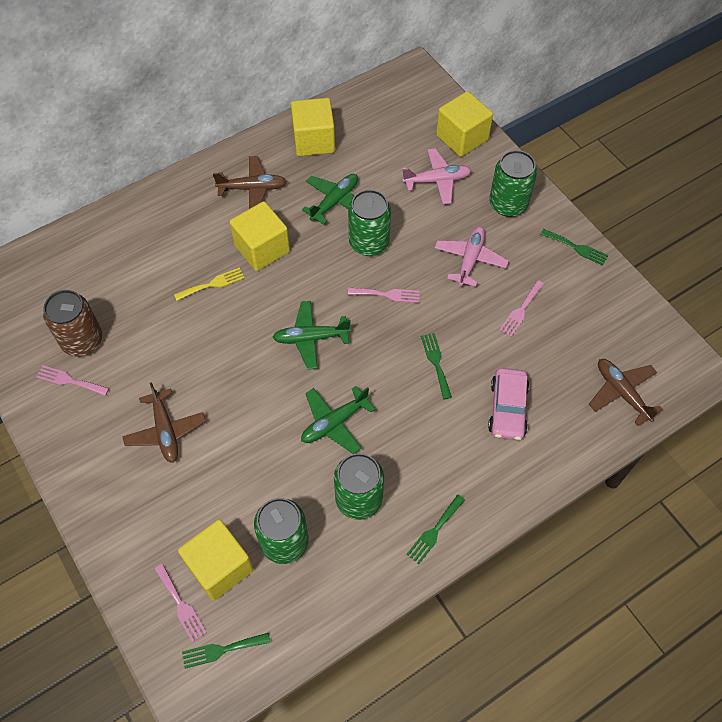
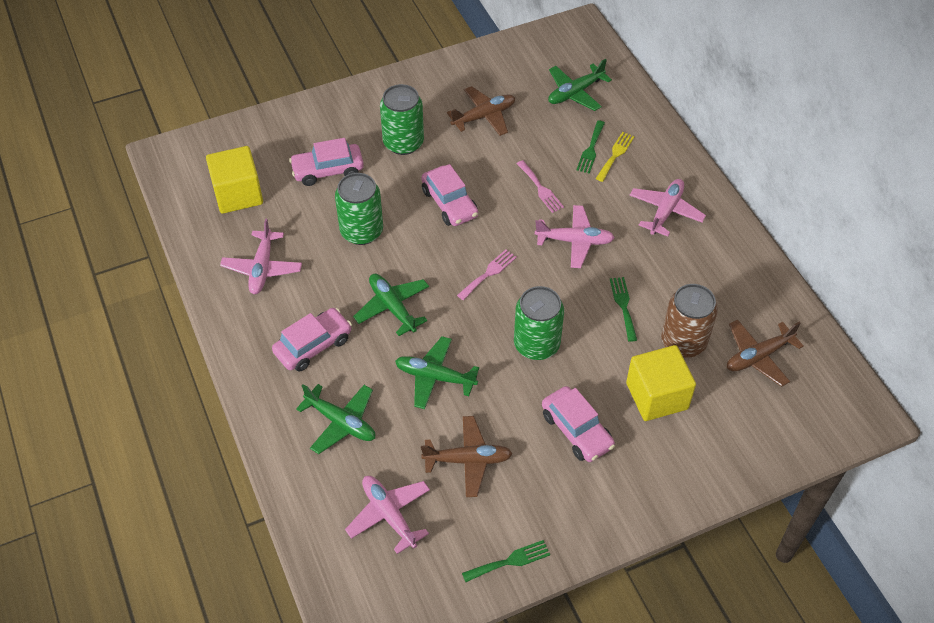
green can: [254,498,309,564] [334,453,384,520] [348,190,391,256] [489,150,537,217] = 4 -> [335,173,383,245] [380,84,424,155] [514,286,564,360] = 3
green fork: [182,633,270,669] [406,494,465,564] [421,333,452,399] [540,229,608,265] = 4 -> [462,540,550,582] [576,121,605,174] [610,277,637,342] = 3
green plane: [272,301,351,370] [301,386,376,454] [302,174,358,225] = 3 -> [296,384,375,454] [353,274,429,336] [395,336,479,409] [548,59,612,111] = 4
pink car: [488,368,529,440] = 1 -> [272,308,352,372] [289,138,364,186] [421,164,478,226] [542,386,615,462] = 4
pink fork: [36,365,109,396] [154,564,207,642] [348,288,420,303] [499,280,544,337] = 4 -> [457,250,517,300] [517,160,564,213] = 2
pink plane: [402,148,472,204] [435,226,509,287] = 2 -> [220,219,302,294] [345,476,430,554] [535,205,615,268] [629,179,706,236] = 4
yellow cube: [178,520,254,601] [230,201,290,271] [291,98,335,156] [436,91,493,157] = 4 -> [206,146,263,214] [626,345,696,421] = 2

